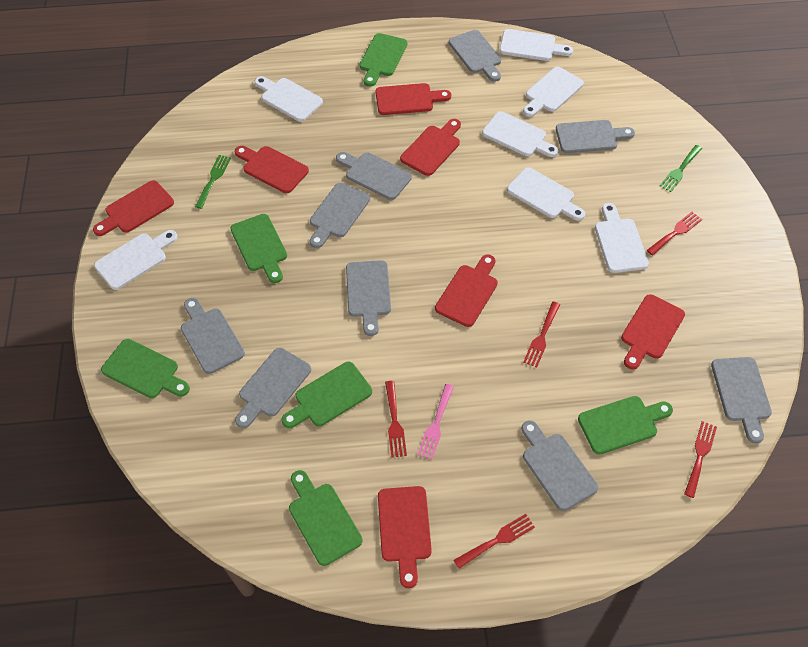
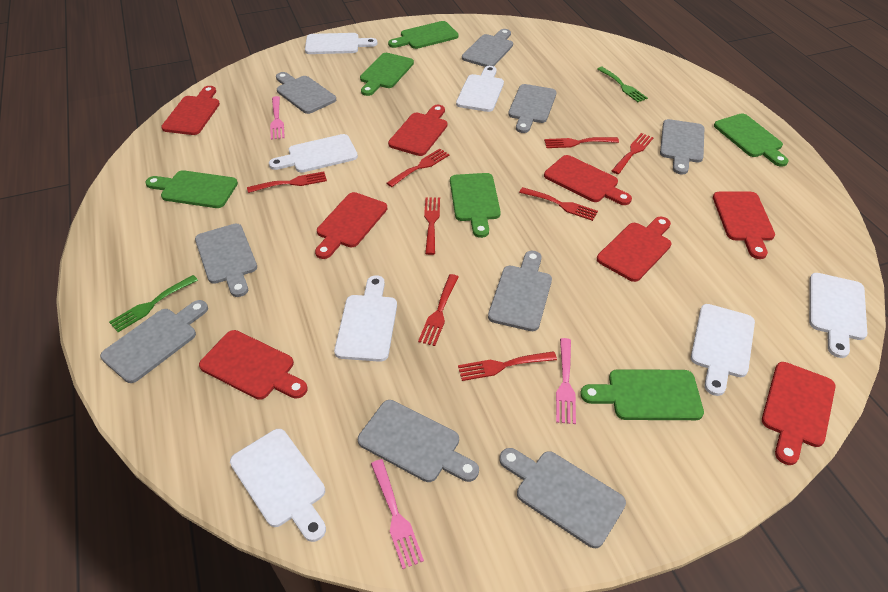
pink fork: [417,384,454,459] = 1 -> [270,96,285,140] [371,459,424,569] [556,338,576,424] = 3
red cutting board: [93,180,174,236] [235,146,309,193] [376,83,451,115] [378,486,432,588] [400,119,461,176] [435,254,498,327] [621,294,685,369] = 7 -> [161,86,220,135] [199,330,308,400] [315,192,387,259] [388,105,448,156] [544,155,632,205] [597,217,671,282] [713,192,775,259] [762,362,836,465] = 8
red fork: [385,381,407,458] [453,514,535,569] [523,302,560,368] [647,212,702,255] [684,421,717,498] = 5 -> [247,171,327,193] [387,149,449,187] [418,274,459,346] [424,197,440,255] [458,351,557,381] [519,187,598,221] [544,137,619,148] [611,133,654,174] = 8

